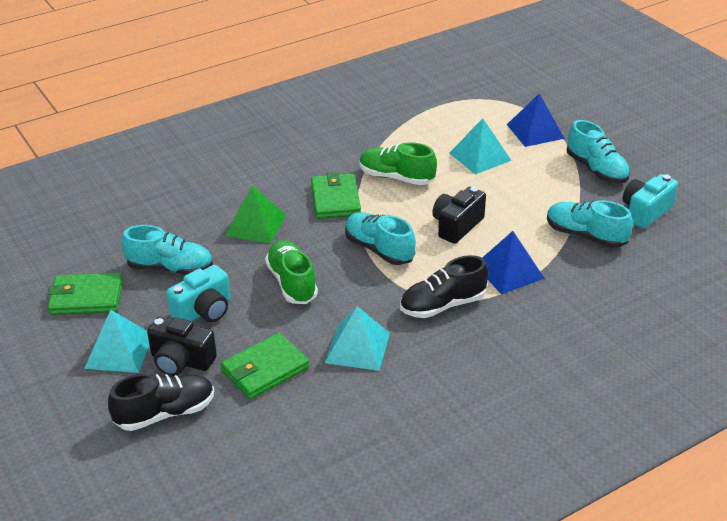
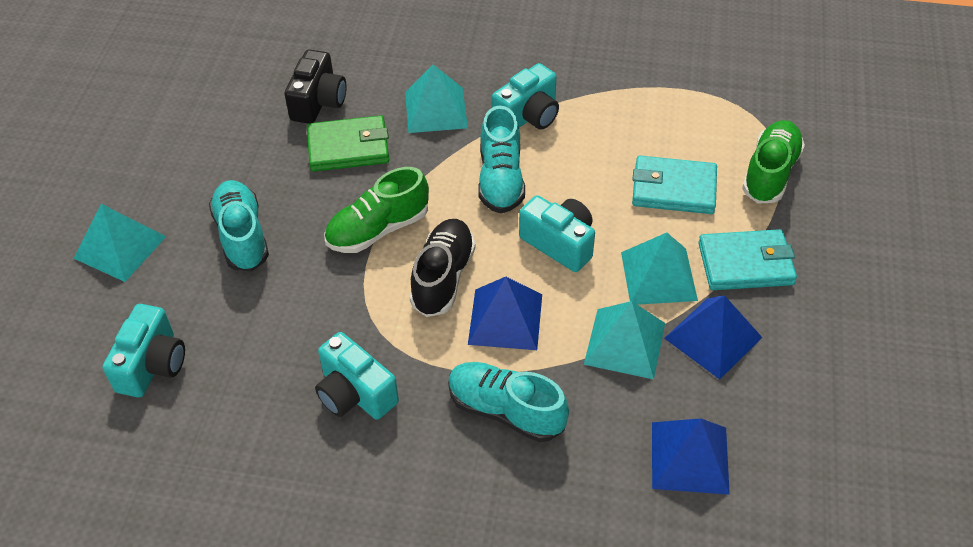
black camera: [147,316,217,376] [432,187,486,244] = 2 -> [284,49,346,124] = 1
black shoe: [108,374,214,431] [400,255,488,318] = 2 -> [410,219,476,317] = 1
blue pyramid: [482,231,545,294] [507,93,565,147] = 2 -> [468,277,542,350] [652,418,730,495] [664,295,763,379] = 3
green pyramid: [225,185,286,244] = 1 -> none = 0
green wallet: [48,273,123,315] [221,332,309,400] [311,172,361,219] = 3 -> [307,115,389,172] = 1
turquoise camera: [166,265,230,322] [623,174,678,229] = 2 -> [103,304,185,397] [315,332,399,420] [492,63,559,130] [519,195,595,272] = 4
turquoise pyramid: [84,310,149,373] [325,306,390,371] [449,118,512,175] = 3 -> [73,204,166,282] [405,65,468,133] [584,301,665,379] [621,233,698,305] = 4
turquoise shoe: [122,225,213,275] [345,212,416,265] [547,200,633,248] [567,120,630,184] = 4 -> [209,180,269,271] [448,362,569,442] [478,106,525,213] = 3
turquoise wallet: none = 0 -> [632,156,717,214] [698,229,797,290] = 2

